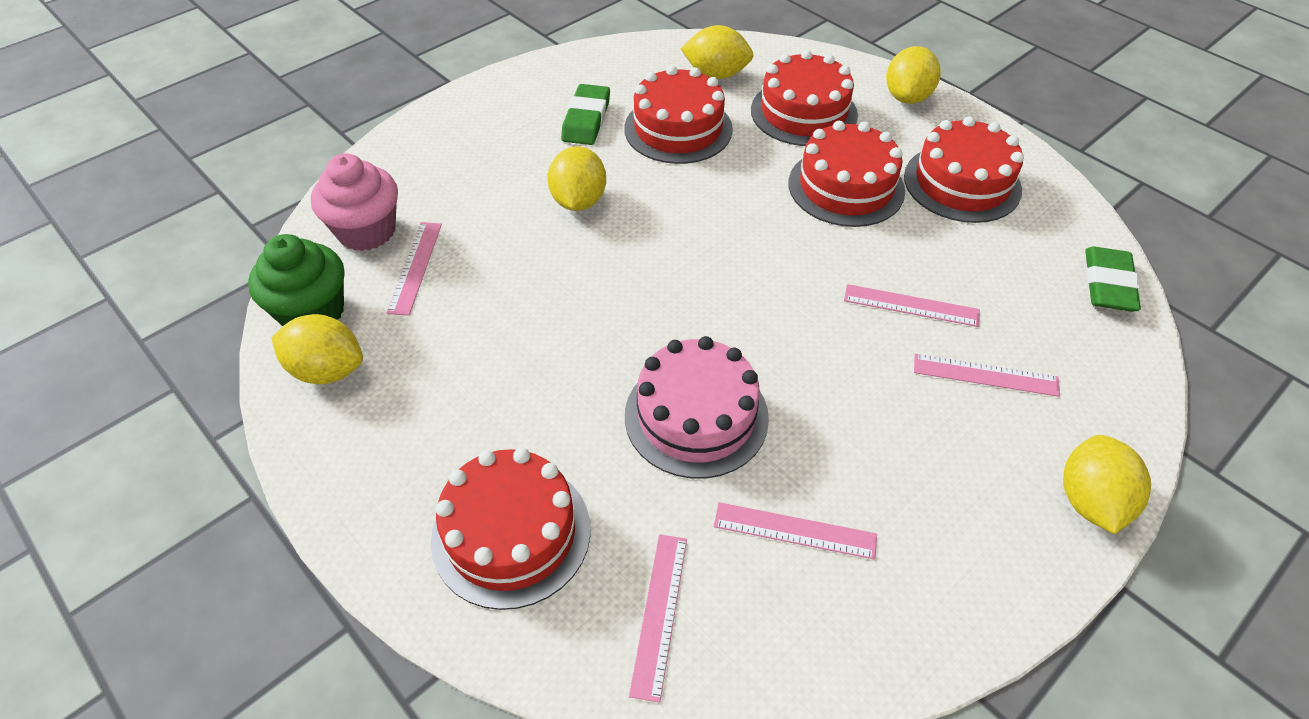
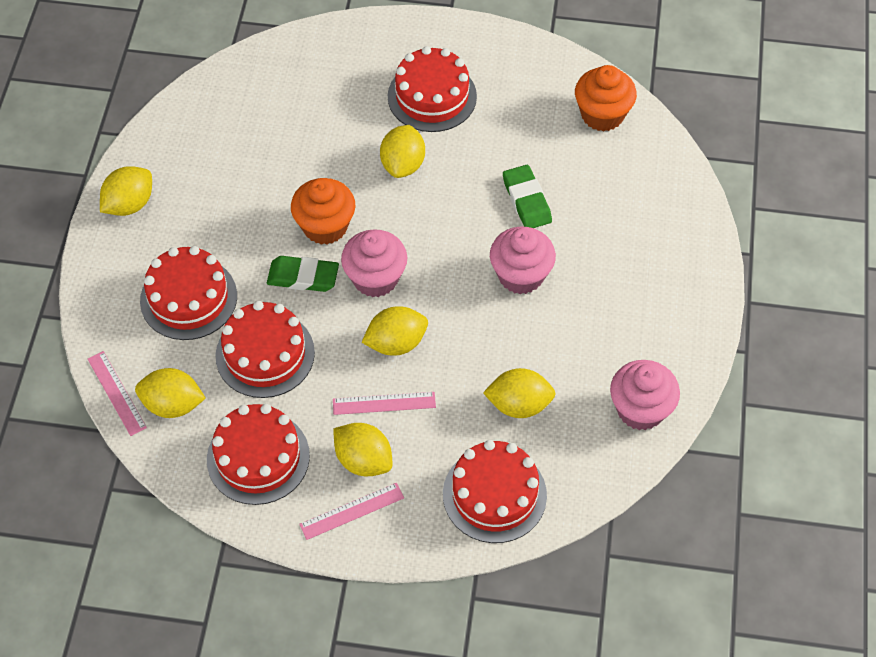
green cupcake: [248,234,344,326] = 1 -> none = 0
orange cupcake: none = 0 -> [291,178,355,245] [575,65,637,132] = 2
pink cake: [625,336,769,479] = 1 -> none = 0
pink cupcake: [311,153,398,251] = 1 -> [341,229,407,297] [490,226,556,294] [610,360,680,430] = 3
pink ruler: [387,222,442,316] [629,534,687,703] [714,502,877,560] [844,284,980,327] [914,353,1060,397] = 5 -> [88,351,147,436] [299,483,404,540] [333,392,436,415] = 3
yellow lemon: [272,314,363,384] [547,146,606,211] [681,25,754,79] [886,46,941,104] [1063,435,1151,534] = 5 -> [100,166,152,216] [135,368,206,418] [333,423,393,477] [361,306,428,356] [380,125,425,178] [483,368,556,418] = 6

